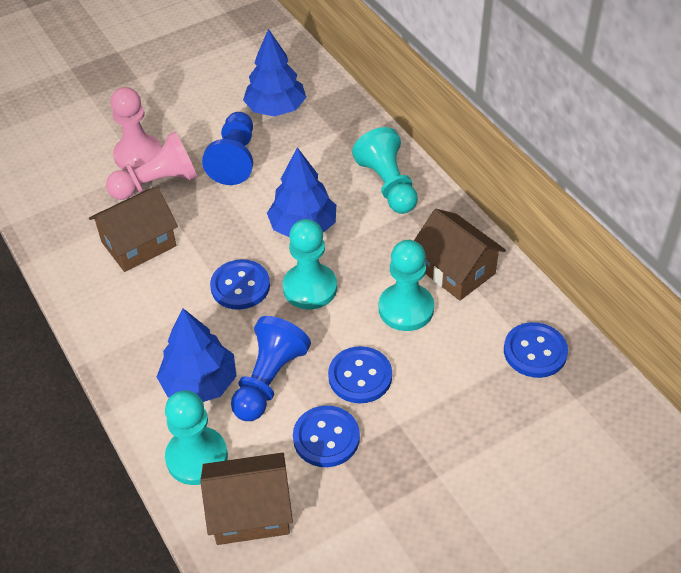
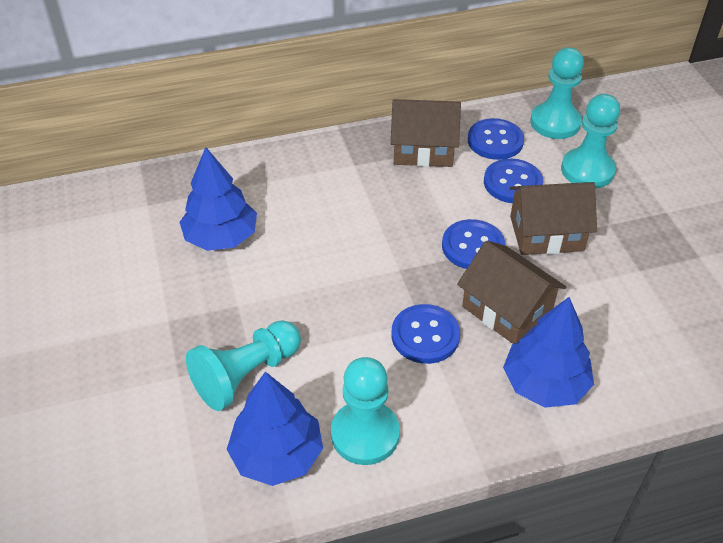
blue pawn: [202,112,253,185] [231,316,311,421] = 2 -> none = 0
pink pawn: [106,132,197,200] [111,87,162,172] = 2 -> none = 0

